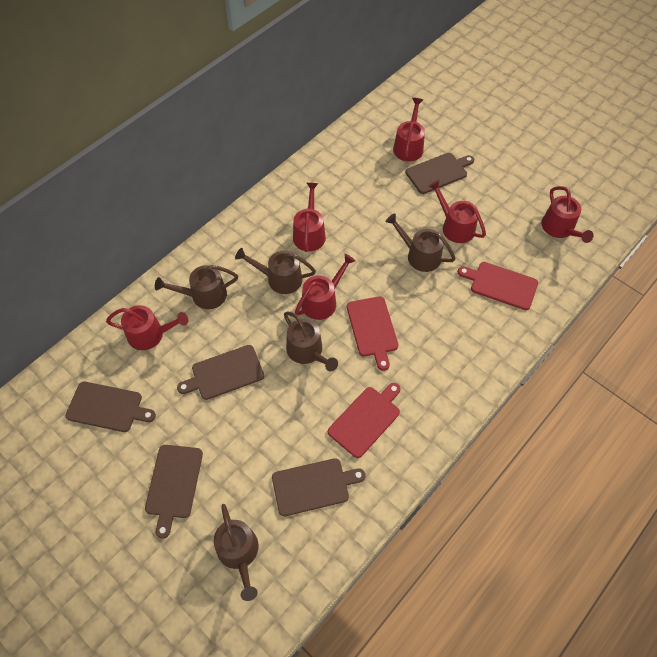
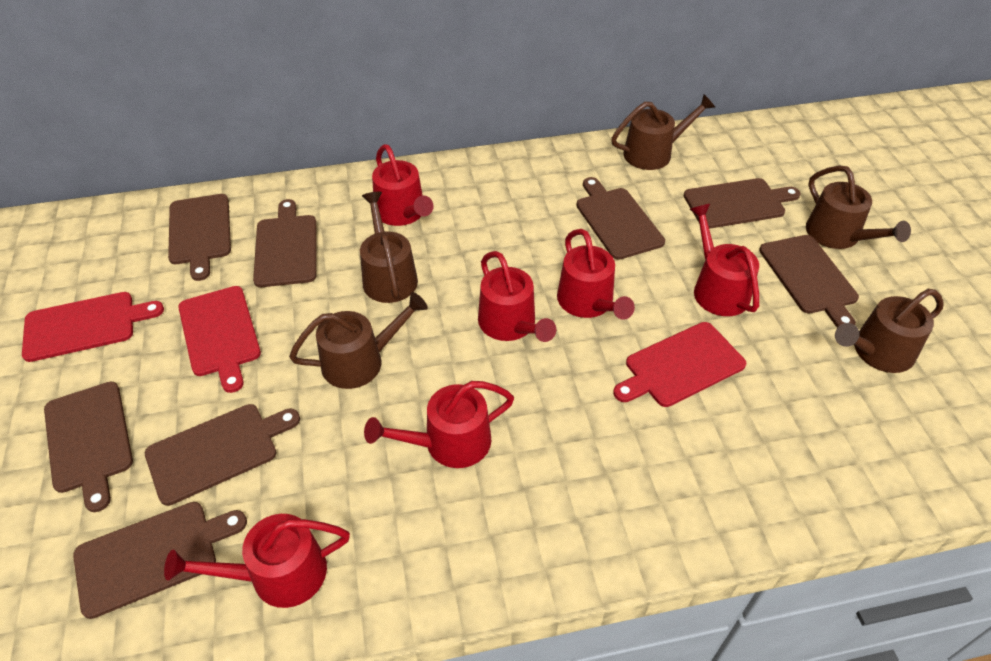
brown cutting board: [66,381,156,432] [145,445,203,539] [177,345,264,400] [272,458,366,516] [405,153,474,194] = 5 -> [44,382,133,512] [73,502,247,619] [145,404,300,506] [168,194,231,281] [253,199,316,287] [576,177,665,260] [683,178,801,229] [759,235,859,328] = 8

